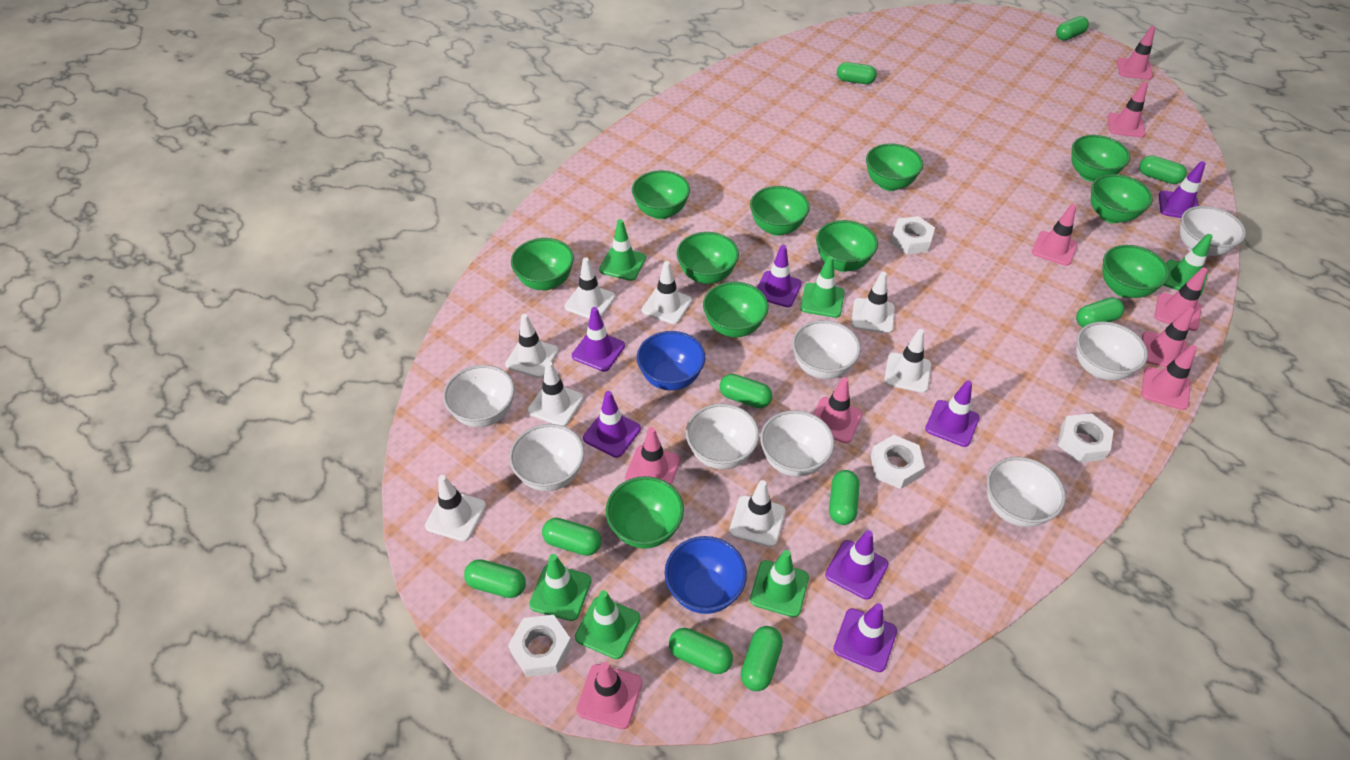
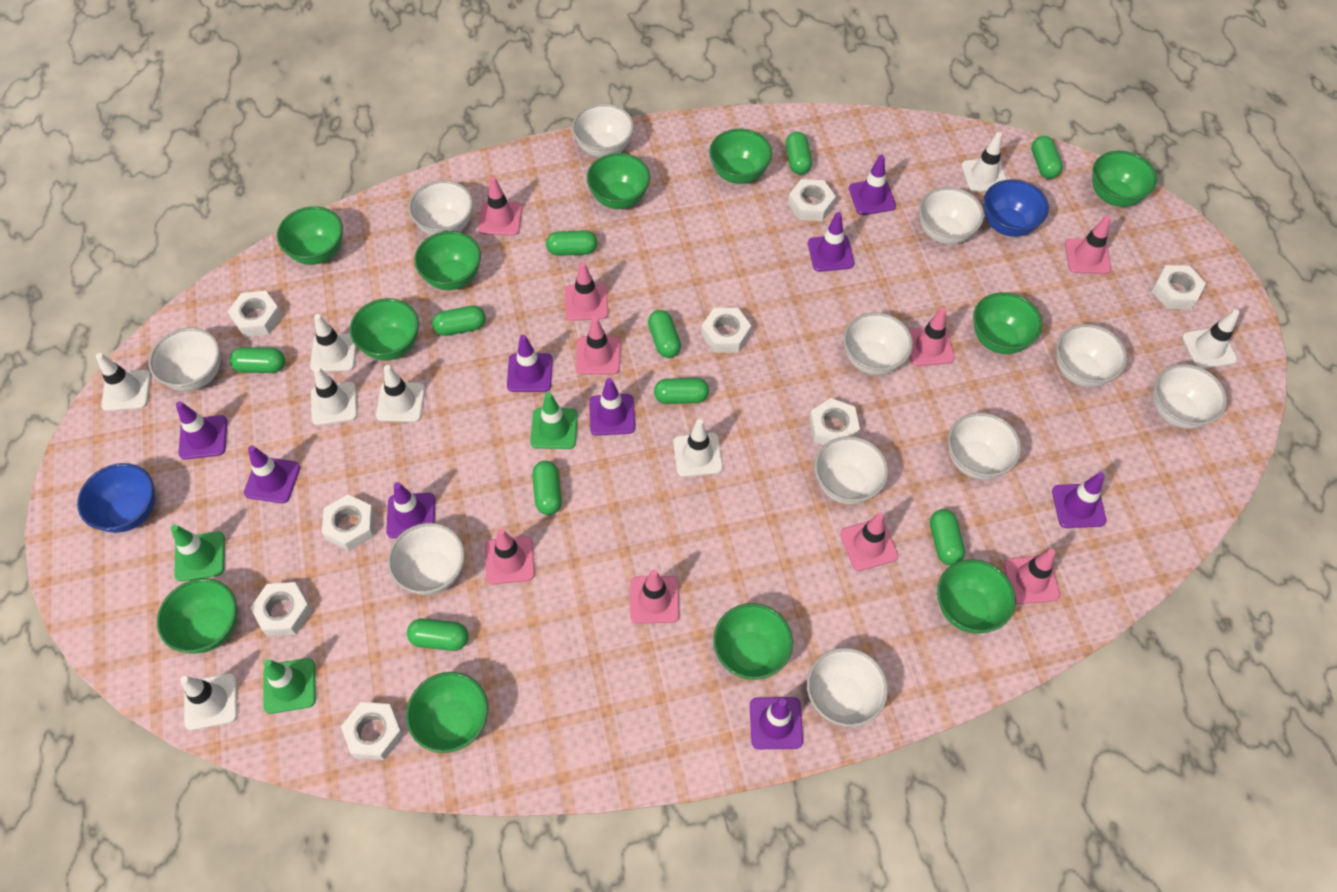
green traffic cone: [529,554,591,621] [575,590,641,659] [599,219,646,281] [750,550,809,617] [800,256,845,318] [1164,234,1213,296] = 6 -> [171,525,225,581] [263,658,316,714] [530,392,578,449] = 3
purple traffic cone: [572,307,625,372] [583,391,641,458] [757,245,802,307] [825,530,888,600] [834,603,897,672] [925,380,980,447] [1159,161,1206,218] = 7 -> [176,401,227,459] [244,445,300,503] [386,482,436,538] [507,335,553,392] [589,378,635,436] [750,697,803,749] [808,212,854,272] [849,155,896,215] [1052,472,1107,528] = 9
white bowl: [443,365,515,427] [509,424,584,491] [686,404,759,469] [760,410,834,477] [792,320,861,379] [987,457,1066,527] [1076,322,1148,380] [1180,206,1246,256] = 8 -> [149,328,220,391] [388,523,465,595] [408,180,473,235] [572,103,634,158] [807,648,888,727] [814,436,888,504] [843,312,913,375] [919,187,984,244] [948,412,1021,480] [1056,324,1127,387] [1153,364,1227,429] = 11
white nut: [508,615,572,677] [871,435,925,489] [891,216,935,255] [1058,413,1114,463] = 4 -> [228,291,282,337] [250,582,312,636] [322,494,375,551] [341,702,404,760] [701,308,751,353] [788,179,836,221] [809,398,860,445] [1152,265,1206,309] = 8

